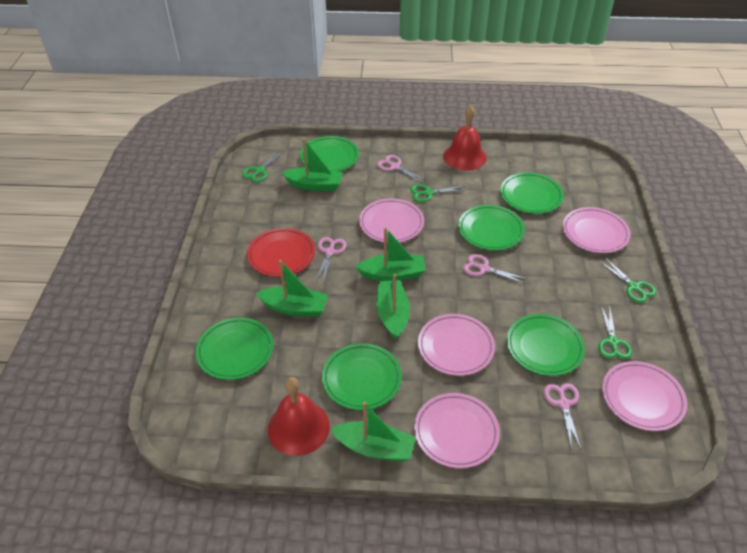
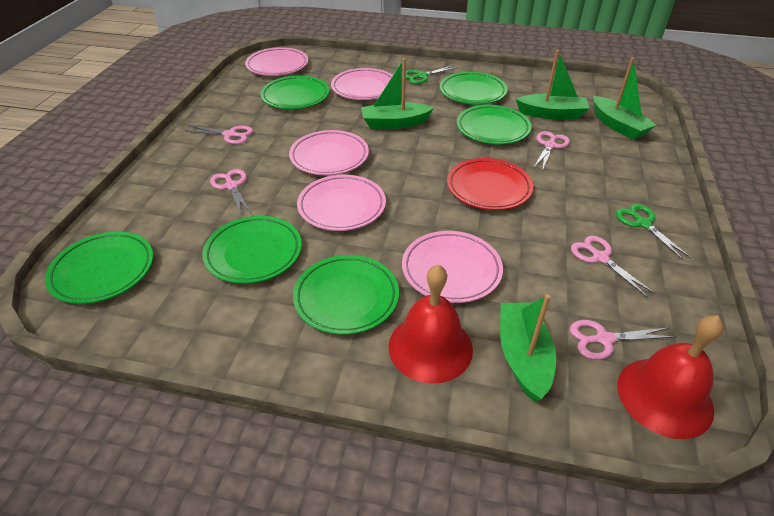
green boat: [256,260,328,317] [282,138,343,191] [330,401,416,462] [355,227,426,281] [376,274,410,340] = 5 -> [361,58,434,129] [500,294,556,402] [516,50,589,119] [594,57,656,140] = 4
green scissors: [242,150,284,182] [410,184,465,202] [598,305,632,359] [599,258,657,303] = 4 -> [402,65,458,84] [616,204,691,260] = 2
pink scissors: [316,237,347,283] [377,155,426,183] [463,254,527,284] [544,383,581,449] = 4 -> [185,125,253,144] [210,169,252,216] [534,131,570,171] [570,320,676,360] [571,236,655,297] = 5

